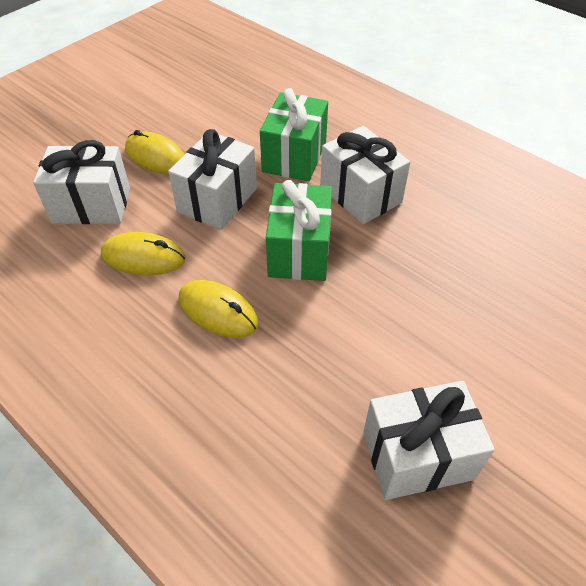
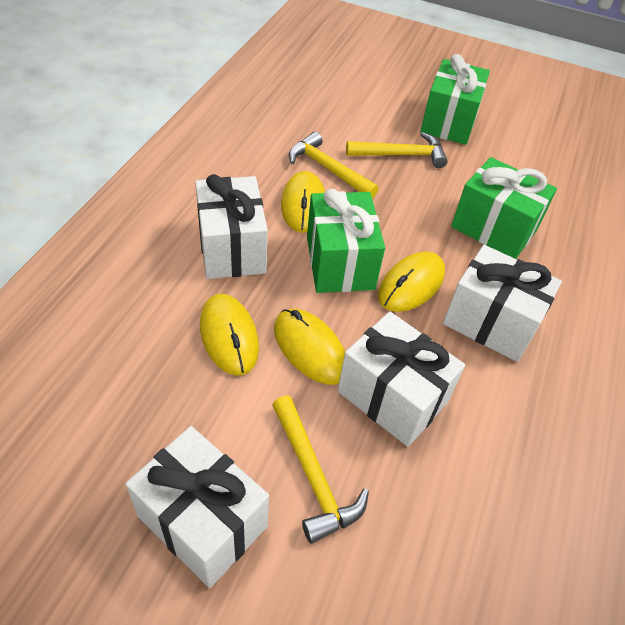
green gift: [260,88,328,181] [266,180,332,281] = 2 -> [307,189,385,293] [420,54,490,145] [451,157,557,259] = 3
yellow hammer: none = 0 -> [272,395,369,543] [289,132,379,198] [346,132,448,168] = 3
yellow mouse: [101,232,185,276] [125,130,185,174] [178,280,259,338] = 3 -> [200,294,259,376] [274,309,345,385] [281,171,325,233] [378,251,445,312] = 4

